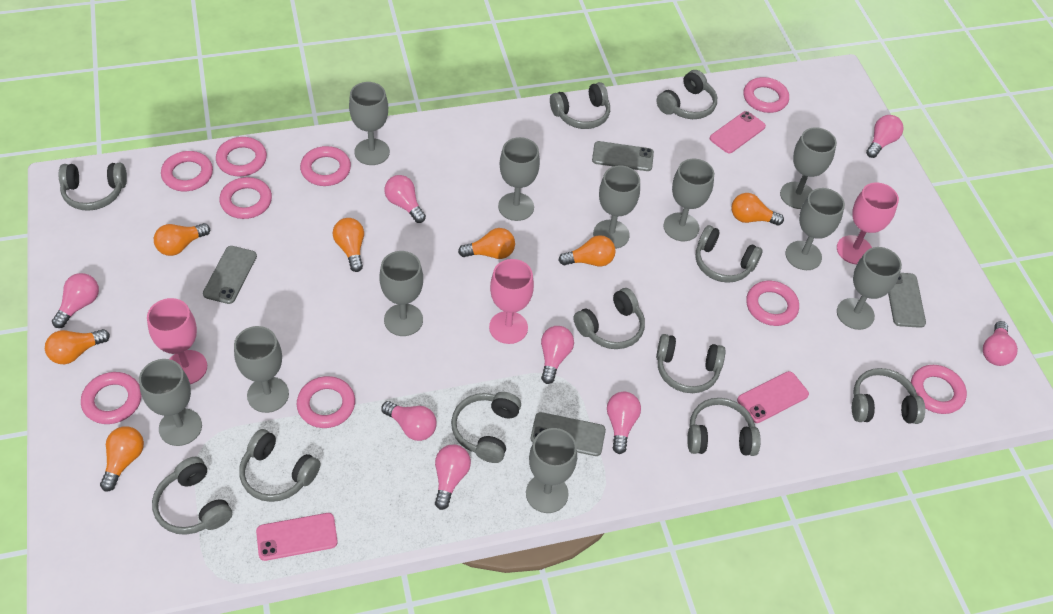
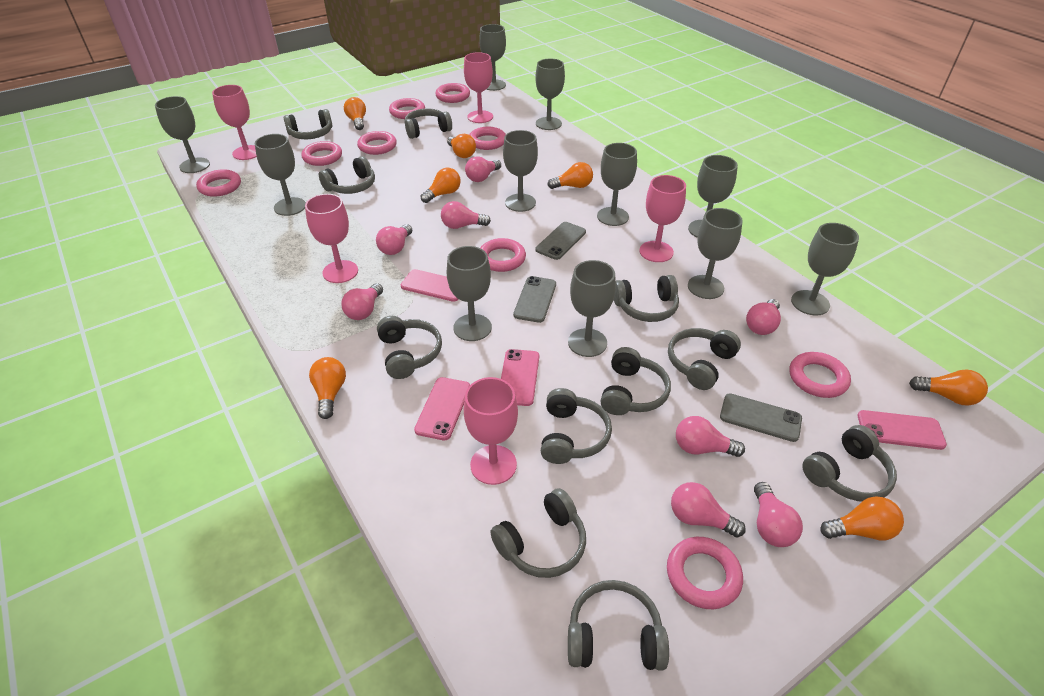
grey phone: [203,246,257,304] [531,412,606,456] [592,141,654,171] [888,273,926,328] = 4 -> [513,276,556,323] [536,222,586,260] [720,393,802,442] = 3
pink goblet: [147,298,207,384] [489,259,534,344] [837,183,899,265] = 3 -> [212,85,257,160] [305,194,358,283] [464,52,493,123] [464,377,518,485] [639,175,686,262] = 5
pink phone: [256,513,338,561] [710,111,766,153] [737,371,809,423] = 3 -> [401,269,459,302] [414,377,470,440] [501,349,539,406] [858,410,947,450] = 4

